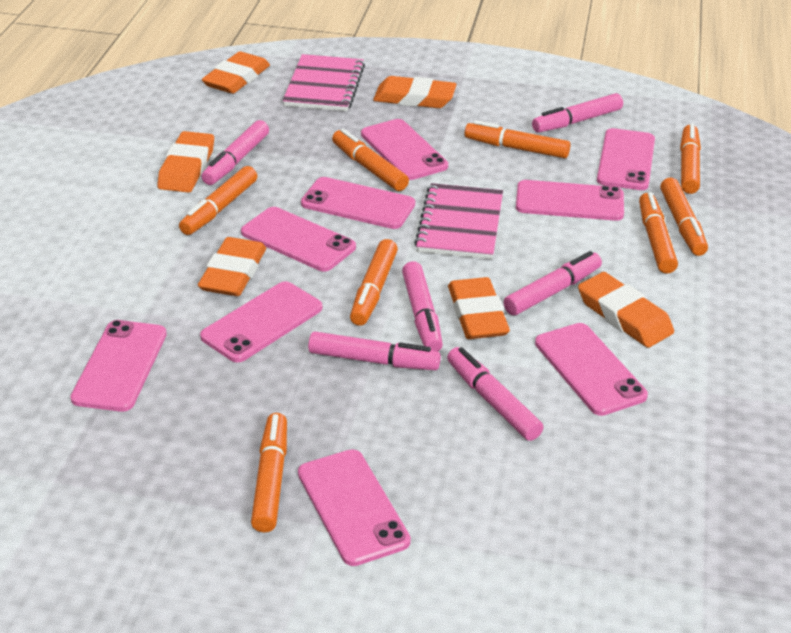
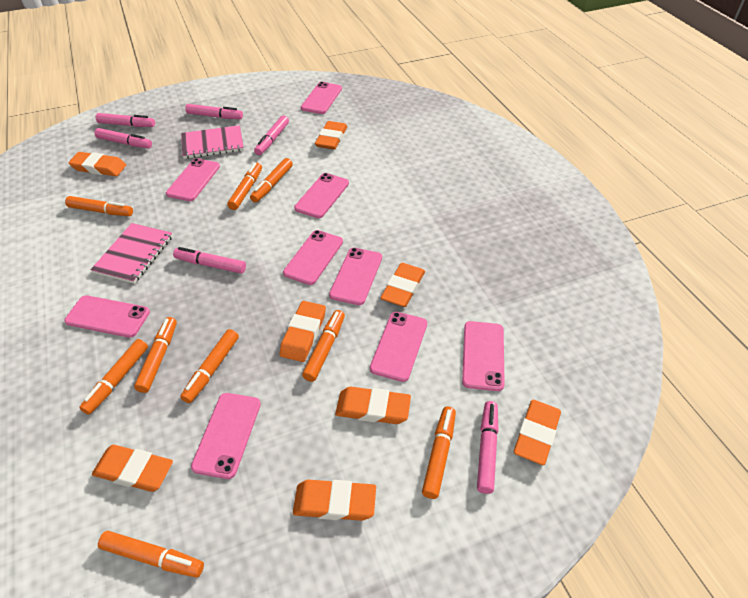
orange eraser: [157,131,214,193] [198,237,266,296] [202,51,270,94] [373,76,456,108] [448,277,510,339] [578,272,674,348] = 6 -> [68,152,126,176] [92,445,173,492] [279,301,326,362] [293,480,376,521] [315,121,347,150] [335,387,411,424] [380,263,425,307] [514,400,561,465] = 8
orange marker: [179,166,257,235] [251,413,287,532] [332,129,409,191] [350,239,398,326] [465,120,570,158] [639,192,678,274] [660,177,708,256] [680,123,701,194] = 8 -> [65,196,133,216] [79,339,148,415] [98,531,204,578] [134,317,177,393] [180,329,239,403] [227,162,262,210] [250,158,293,203] [302,310,345,382] [422,406,456,499] = 9

